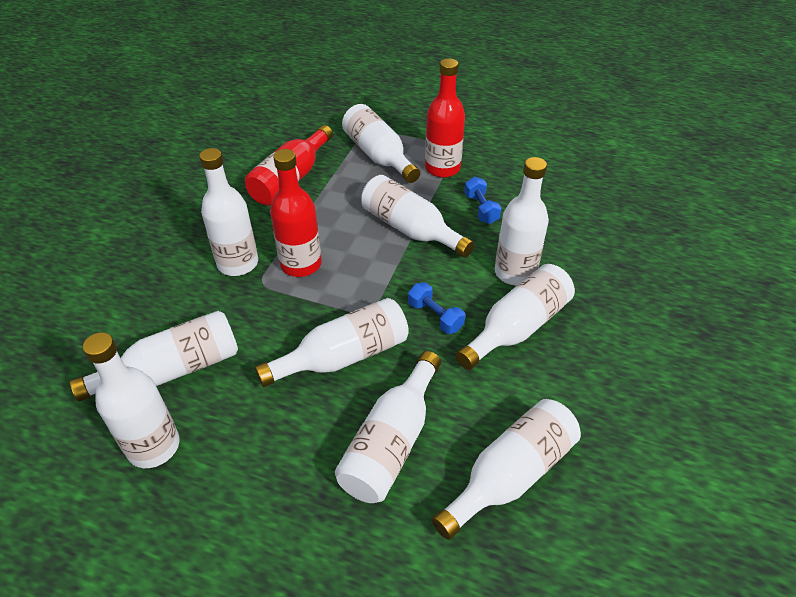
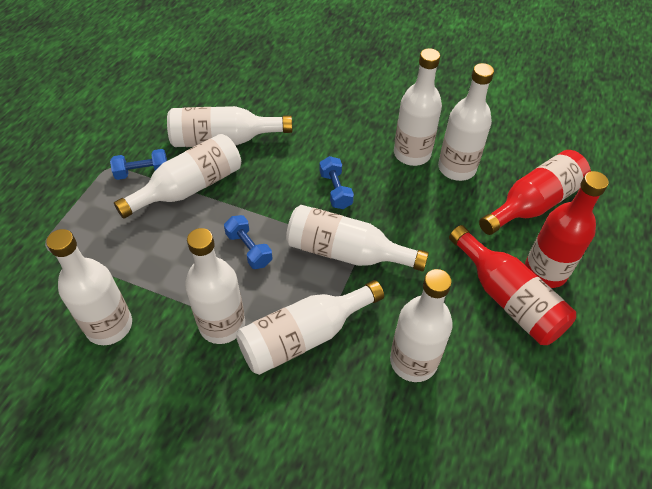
blue dumbbell: [408,282,465,334] [464,177,501,224] = 2 -> [110,149,167,180] [224,215,272,269] [320,156,354,209] = 3
white bottle: [70,311,238,402] [83,332,180,468] [199,148,258,276] [255,298,409,387] [335,351,441,503] [342,104,420,183] [361,175,474,258] [432,399,581,540] [456,264,575,370] [495,157,549,286] = 10 -> [46,229,132,345] [114,134,241,219] [167,106,292,147] [185,228,245,344] [236,280,384,375] [286,205,429,272] [390,269,453,382] [394,48,442,166] [438,63,494,181] = 9

